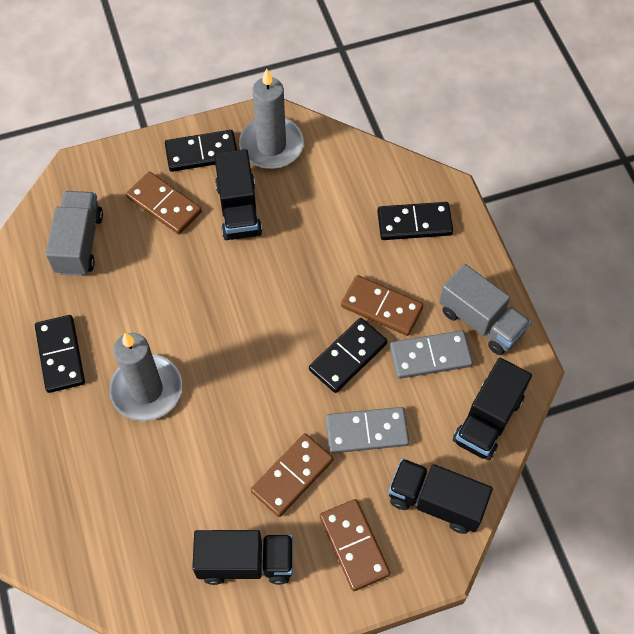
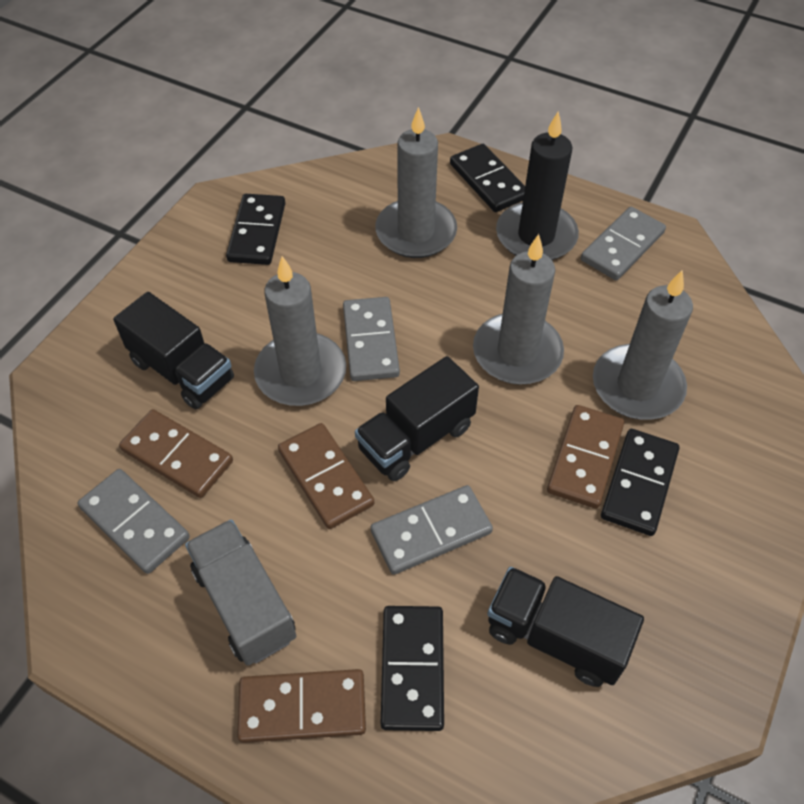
black candle: none = 0 -> [496,111,579,260] = 1
black truck: [192,530,293,585] [214,149,262,240] [388,458,493,534] [453,358,532,460] = 4 -> [113,292,234,409] [355,356,479,481] [487,567,644,687] = 3
grey candle: [109,333,182,421] [239,68,304,169] = 2 -> [254,256,346,406] [375,107,457,258] [473,234,564,385] [593,270,693,420] = 4
grey domino: [326,407,409,453] [390,330,473,379] = 2 -> [78,469,190,574] [343,297,400,381] [371,485,493,575] [581,207,666,280] = 4
grey truck: [46,191,103,276] [439,264,531,355] = 2 -> [185,519,296,666] = 1

